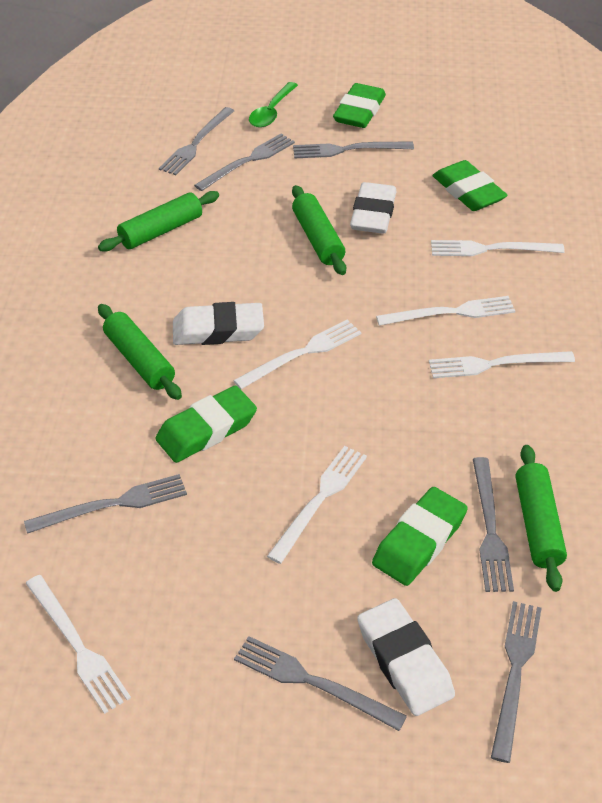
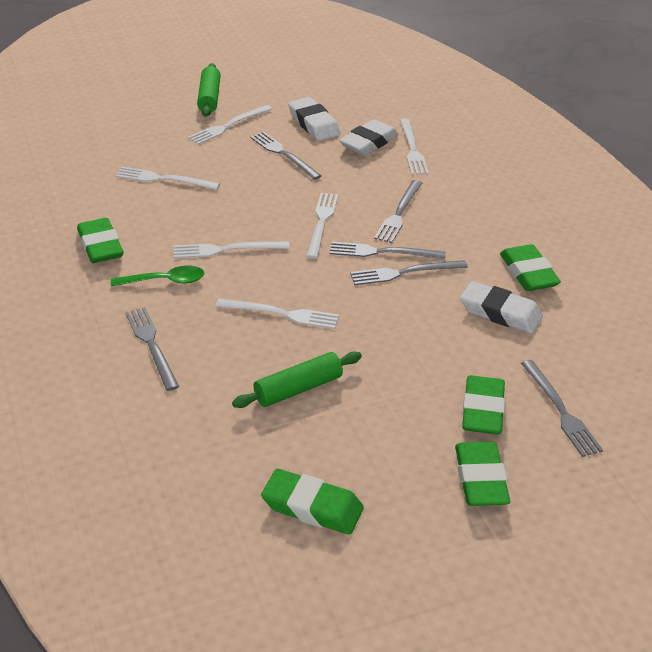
green eraser: [155,385,257,463] [333,83,386,128] [372,487,468,586] [433,160,507,211] = 4 -> [77,218,124,263] [261,469,364,535] [455,442,510,506] [462,375,505,435] [500,244,561,291] = 5
green rolling pin: [98,191,219,252] [98,304,182,400] [292,185,346,275] [516,445,567,592] = 4 -> [197,63,221,117] [232,352,362,408] = 2
grey fork: [24,474,187,534] [159,107,234,175] [194,134,295,191] [234,636,407,731] [293,142,414,159] [473,457,514,592] [491,601,541,763] = 7 -> [125,307,179,391] [250,131,322,180] [330,242,446,259] [350,260,468,285] [374,180,422,243] [521,360,603,457] = 6

